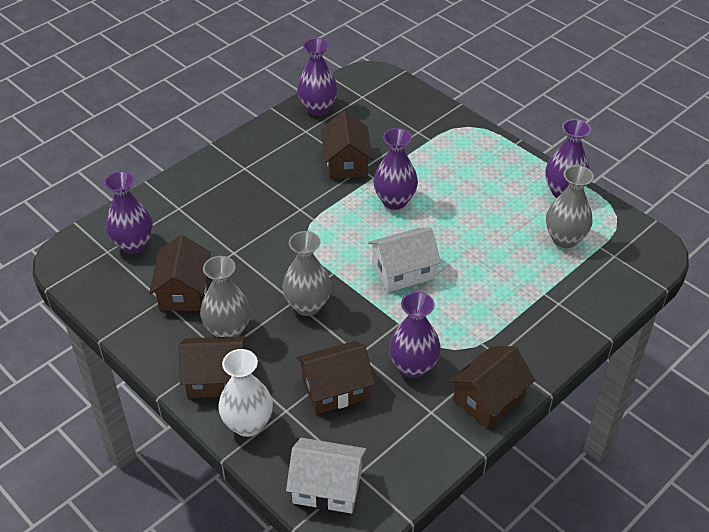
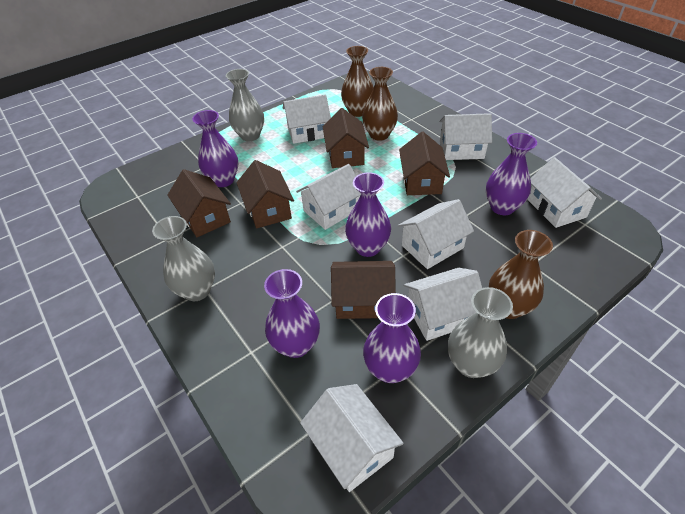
brown vase: none = 0 -> [341,46,374,117] [362,67,398,141] [489,230,553,319] = 3
white house: [286,438,366,514] [368,228,441,292] = 2 -> [283,94,331,144] [296,164,361,230] [300,384,404,492] [398,199,474,269] [404,268,482,341] [439,113,492,160] [527,157,602,228] = 7
white vase: [218,349,273,437] = 1 -> none = 0

